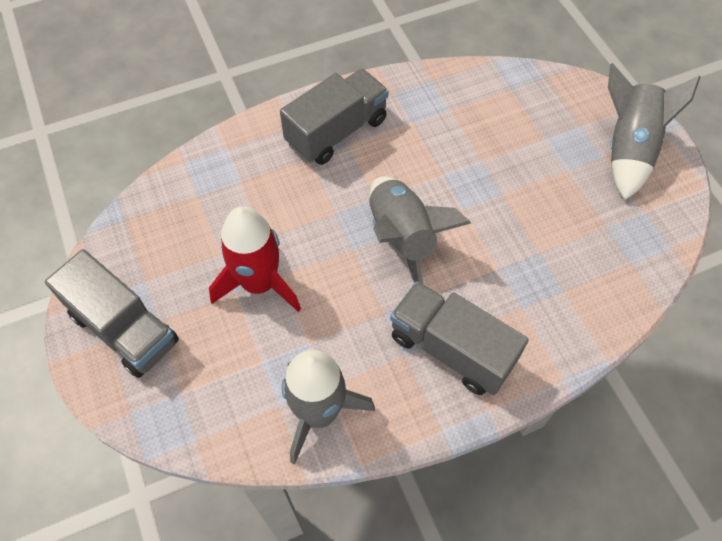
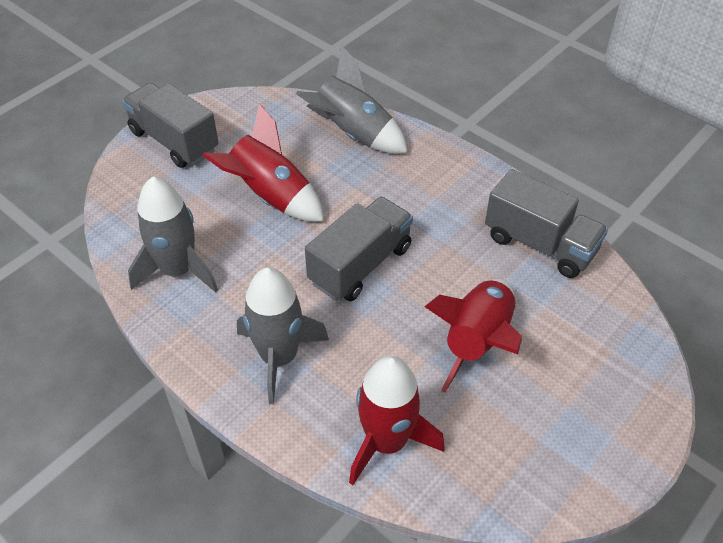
red rocket: [209,206,301,312] = 1 -> [202,104,324,222] [349,356,445,485] [424,279,522,392] = 3

